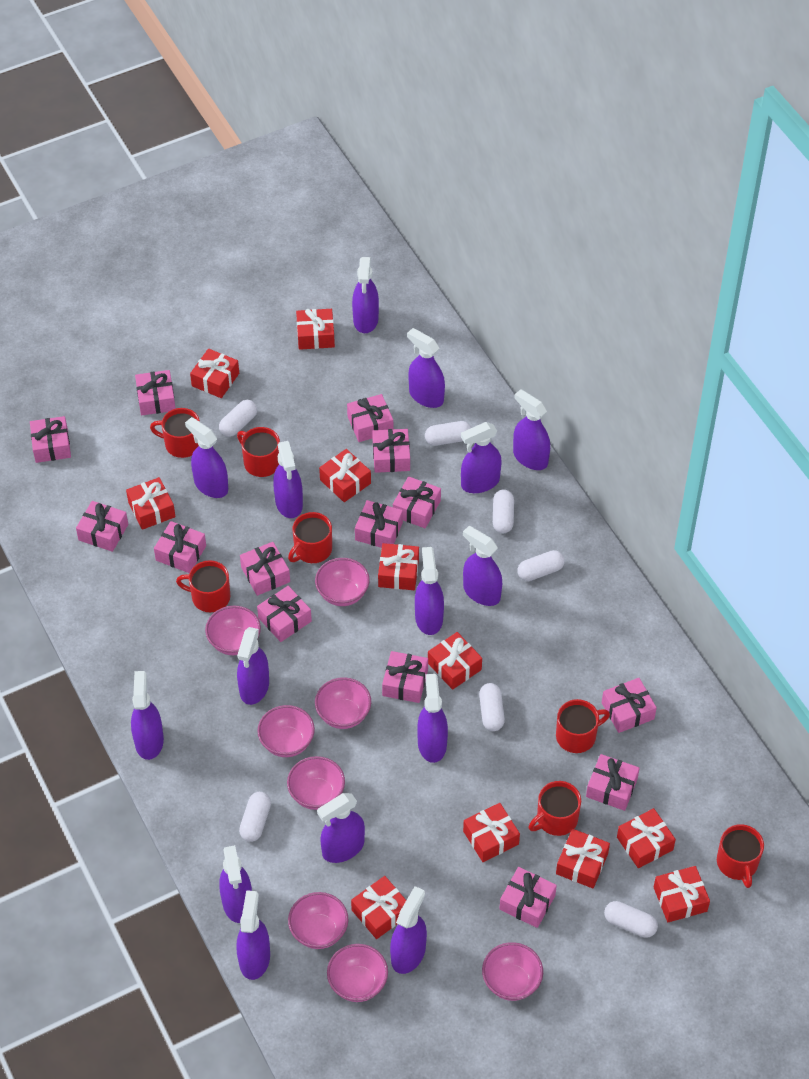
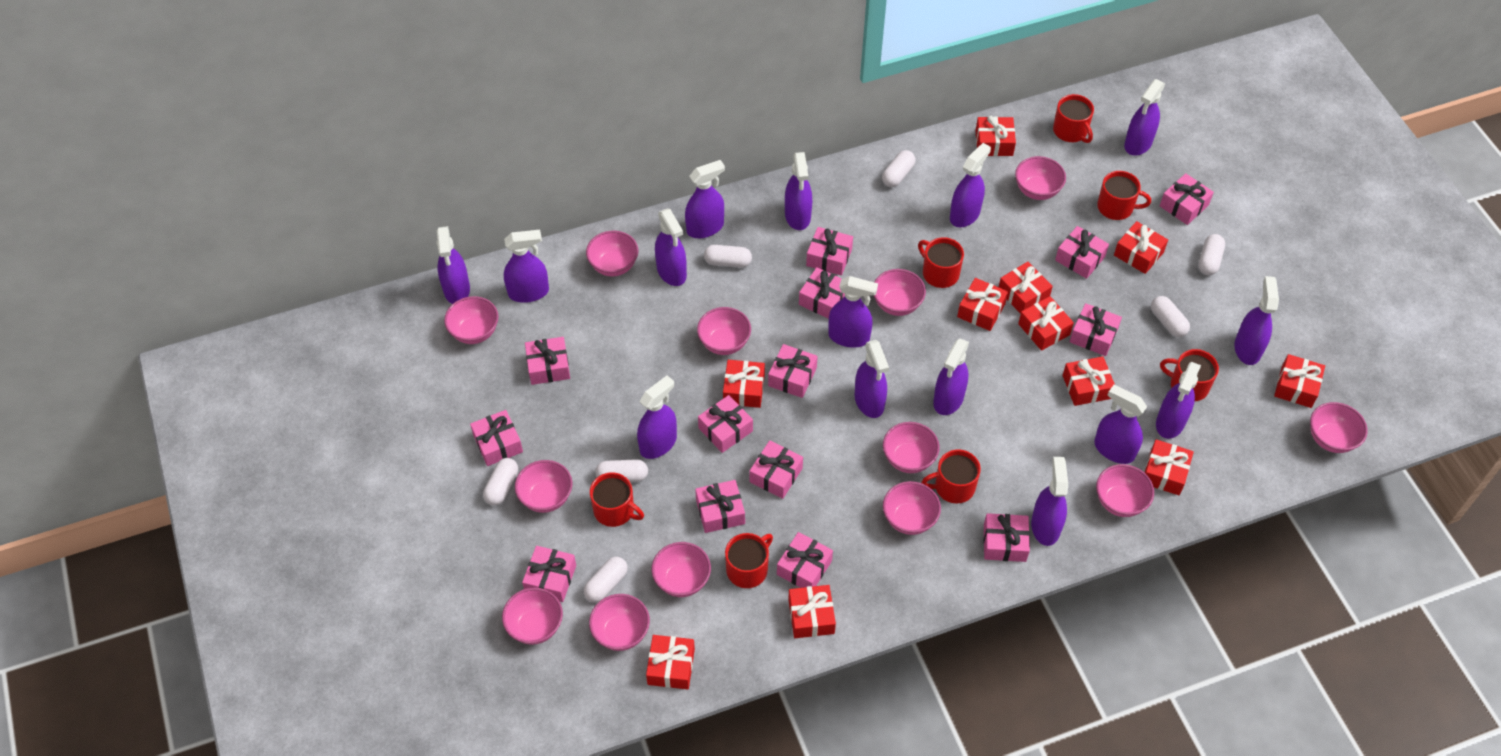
pink bowl: [205,606,261,655] [257,705,315,757] [287,756,345,810] [288,892,348,949] [315,558,370,606] [315,677,371,729] [327,944,388,1002] [482,942,543,1001] = 8 -> [444,296,499,344] [502,588,563,645] [515,460,572,513] [586,231,638,277] [589,594,650,651] [652,542,711,597] [697,307,751,355] [874,269,926,316] [883,422,940,473] [883,481,941,535] [1015,156,1066,200] [1096,464,1154,517] [1310,402,1368,453] = 13

